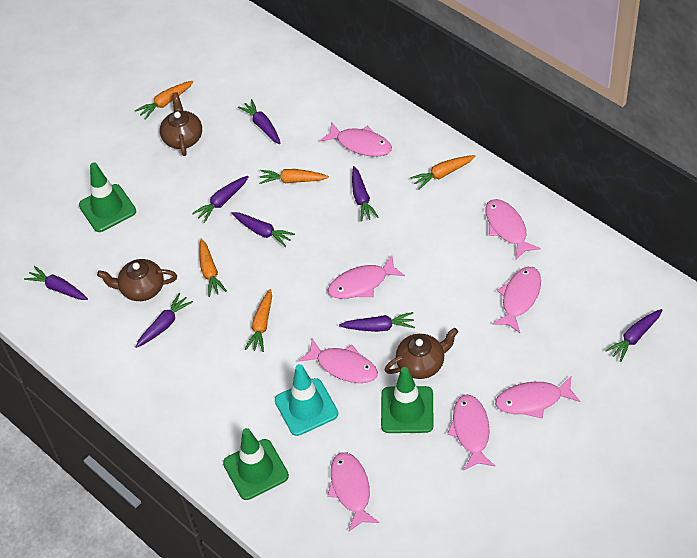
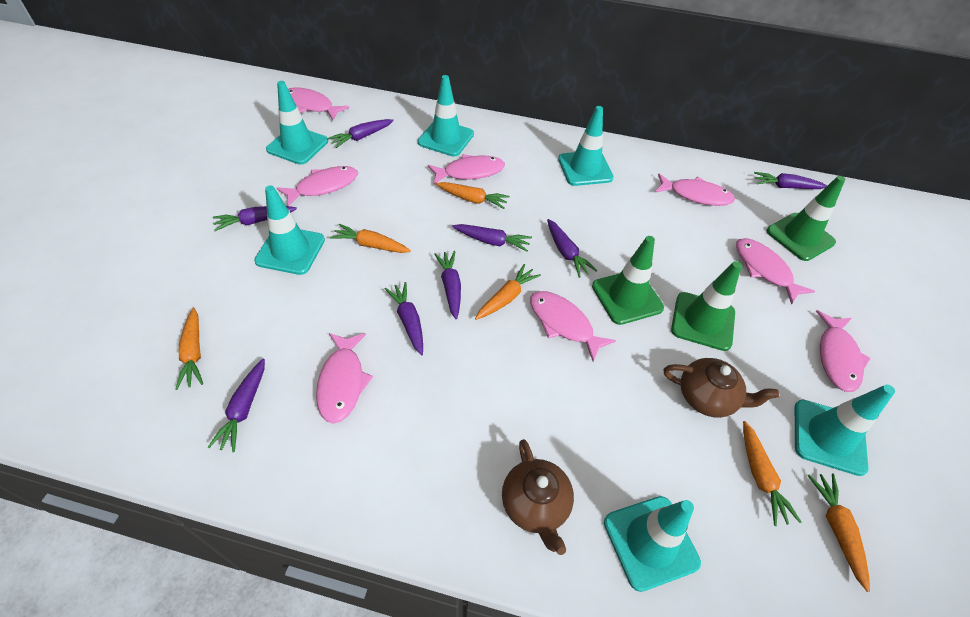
brown teapot: [97,259,177,301] [160,92,202,156] [385,328,458,379] = 3 -> [502,439,574,555] [664,358,779,418] = 2
orange carrot: [135,81,194,120] [199,238,227,297] [245,289,272,352] [259,169,329,184] [410,155,475,190] = 5 -> [175,308,203,390] [330,224,411,253] [436,182,510,209] [475,264,541,320] [743,421,801,526] [807,474,870,592] = 6
turquoise traffic cone: [275,364,338,436] = 1 -> [254,185,325,275] [266,81,328,165] [418,75,474,157] [558,106,614,186] [604,496,701,592] [795,385,895,476] = 6

